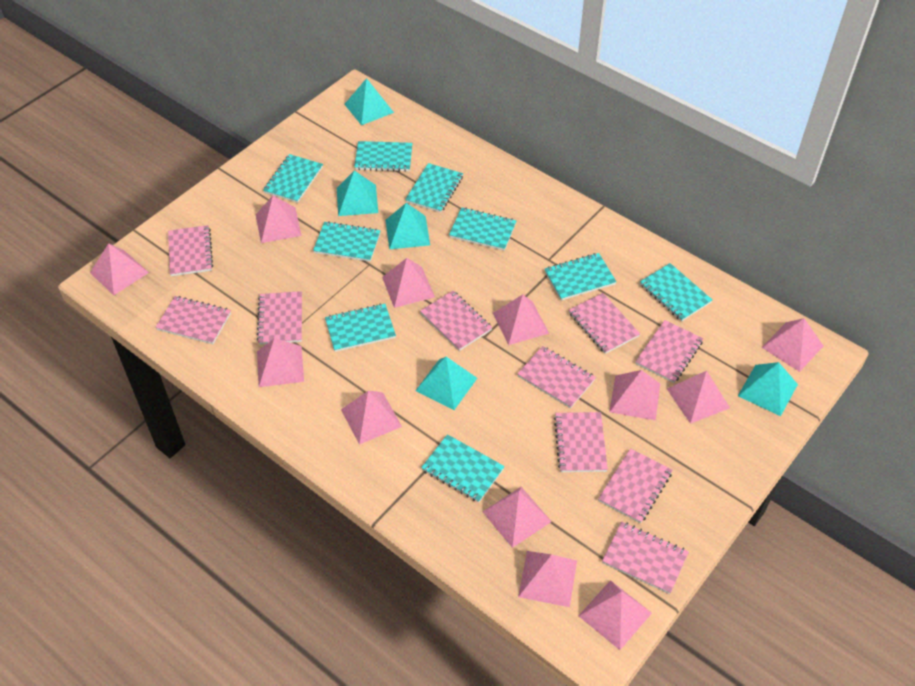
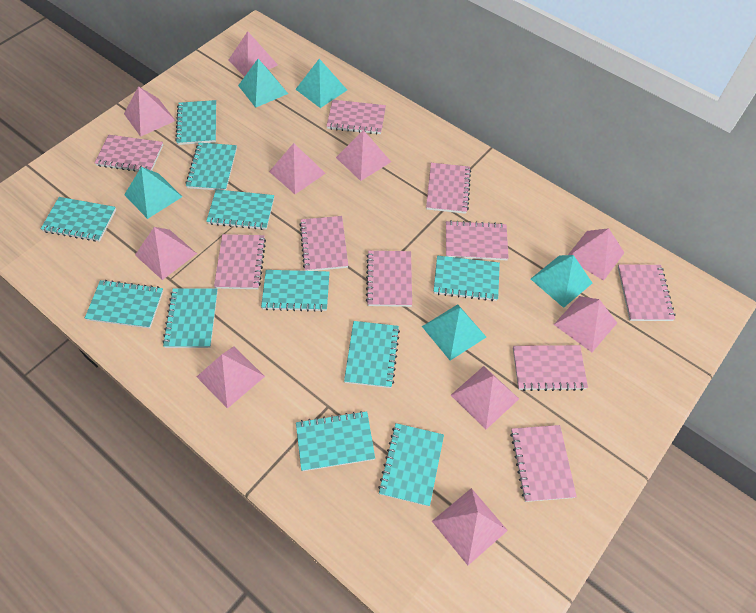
pink pyramid: [90,243,149,295] [256,196,302,243] [257,338,304,387] [341,391,402,445] [382,258,435,308] [483,487,552,548] [493,295,549,345] [518,551,577,607] [579,580,652,650] [609,370,660,421] [667,371,730,424] [762,318,823,372] = 12 -> [124,86,176,137] [135,227,197,280] [197,346,265,409] [228,31,278,77] [269,143,326,194] [336,130,391,181] [432,488,508,565] [451,366,519,429] [554,296,617,352] [568,228,624,281] = 10
turquoise notebook: [263,154,323,203] [313,221,381,262] [325,304,396,352] [354,141,413,172] [405,163,463,213] [421,434,505,503] [449,207,516,251] [544,253,617,300] [640,263,712,322] = 9 -> [41,197,116,242] [85,280,163,328] [162,288,218,348] [175,100,216,145] [186,143,237,190] [206,189,274,230] [261,270,330,312] [296,411,375,471] [344,321,400,388] [378,423,444,507] [434,256,500,301] = 11

